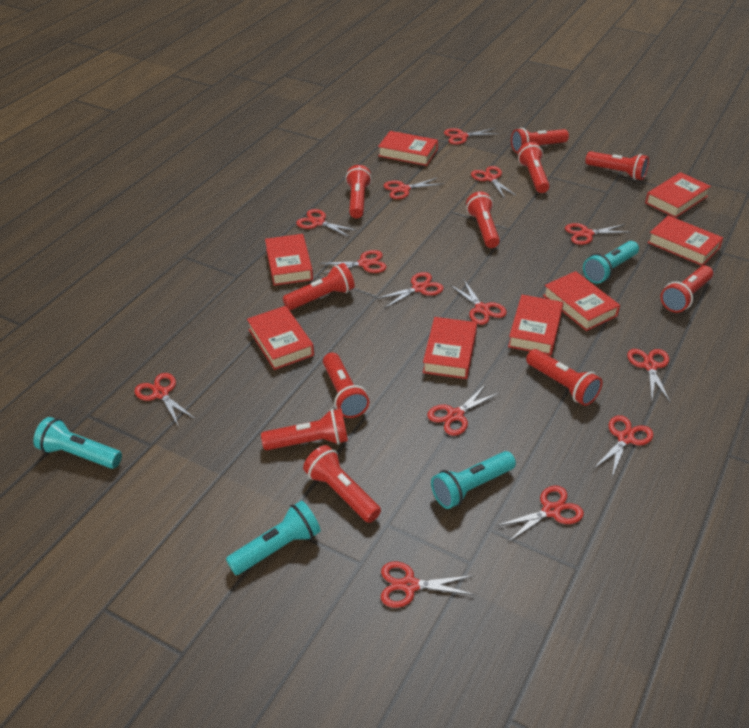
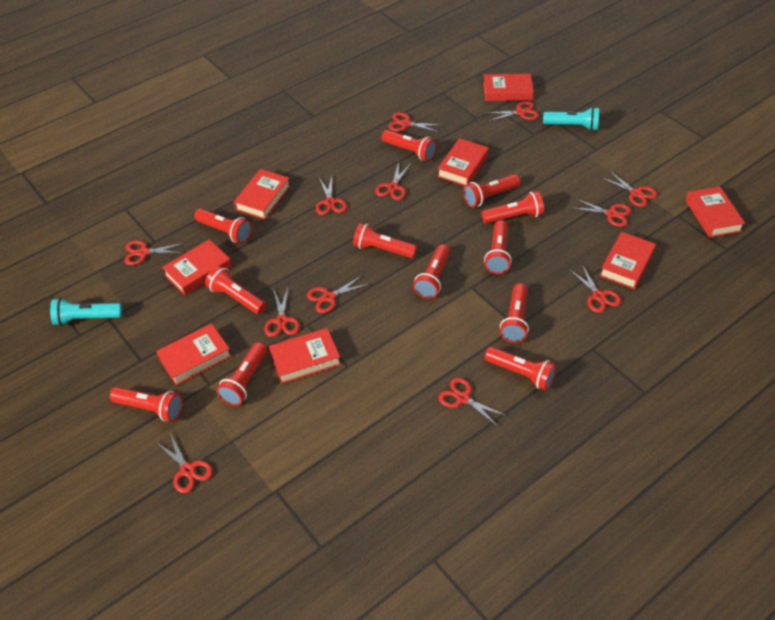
red flashlight: [261,409,348,450] [283,263,355,310] [303,445,381,523] [323,352,369,418] [346,165,372,218] [466,192,500,248] [511,128,569,153] [518,142,550,193] [526,349,603,406] [585,151,649,180] [661,265,713,313] = 11 -> [110,387,183,422] [194,209,252,244] [205,265,266,314] [216,342,267,406] [353,222,417,258] [381,130,437,161] [413,244,450,299] [463,174,520,208] [481,191,544,224] [484,220,512,274] [485,347,557,390] [500,283,529,343] = 12
red scissors: [134,373,195,427] [296,209,358,237] [319,250,387,274] [376,272,444,309] [381,562,475,608] [384,177,442,199] [427,384,499,436] [444,128,500,145] [450,279,507,325] [471,166,517,199] [496,485,584,542] [565,223,631,245] [593,415,653,477] [627,349,671,403] = 14 -> [124,240,185,265] [156,433,213,493] [264,288,300,337] [307,275,369,313] [315,177,347,215] [375,162,411,200] [388,113,440,132] [438,377,507,426] [486,101,539,121] [569,265,621,313] [573,198,632,227] [602,171,657,207] = 12
turquoise flashlight: [33,417,122,469] [226,500,321,575] [431,451,516,509] [583,241,639,284] = 4 -> [50,298,122,326] [543,107,599,131] = 2

